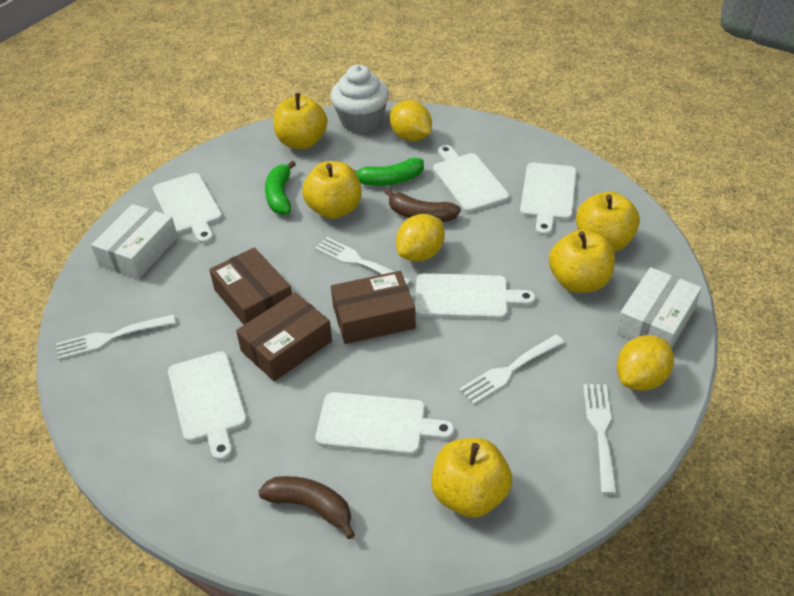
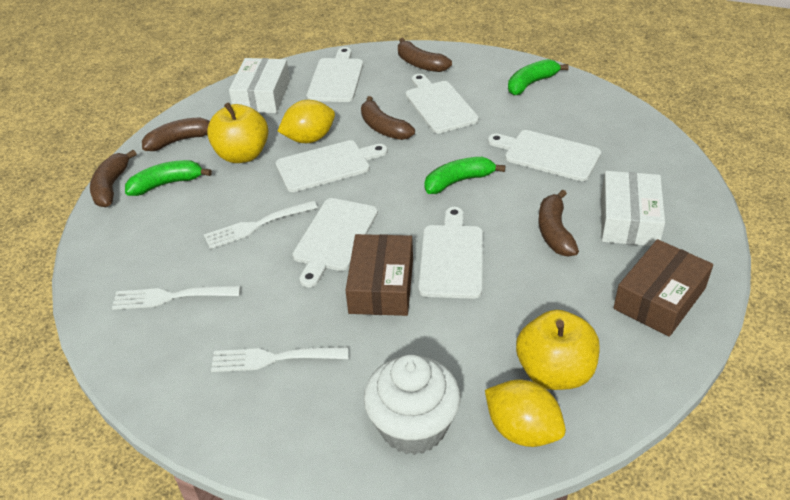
brown banana: [258,476,355,539] [385,188,461,222] = 2 -> [90,150,137,207] [142,117,210,151] [361,96,415,140] [398,38,452,72] [539,189,579,257] = 5
brown box: [209,247,292,325] [236,292,332,381] [331,271,416,344] = 3 -> [345,234,413,316] [614,239,713,337] = 2
green banana: [265,161,296,215] [354,158,424,186] = 2 -> [125,160,212,196] [424,157,506,194] [508,59,569,96] = 3
white fork: [56,315,176,360] [315,237,412,286] [459,335,564,405] [583,384,617,494] = 4 -> [112,286,240,310] [204,200,318,249] [211,347,349,372] = 3
yellow apple: [273,93,328,149] [302,161,362,219] [431,438,512,518] [549,230,615,293] [576,191,640,252] = 5 -> [207,103,268,163] [516,310,600,390] = 2
yellow lemon: [390,100,432,141] [396,214,445,262] [617,335,674,391] = 3 -> [278,100,335,143] [485,379,566,447] = 2

